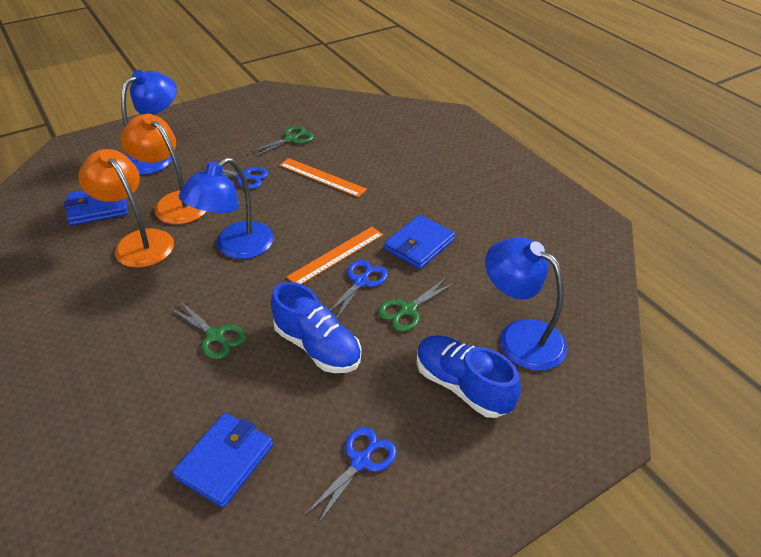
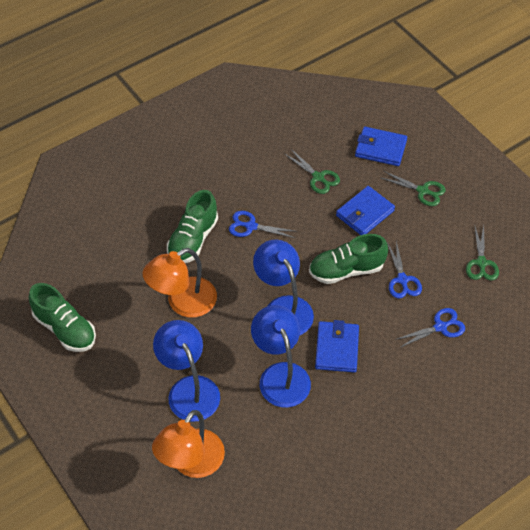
blue shoe: [271,282,361,373] [416,335,521,418] = 2 -> none = 0
green shoe: none = 0 -> [29,283,96,352] [167,190,218,263] [309,234,388,284] = 3
orange ruler: [279,158,367,197] [287,227,383,284] = 2 -> none = 0

